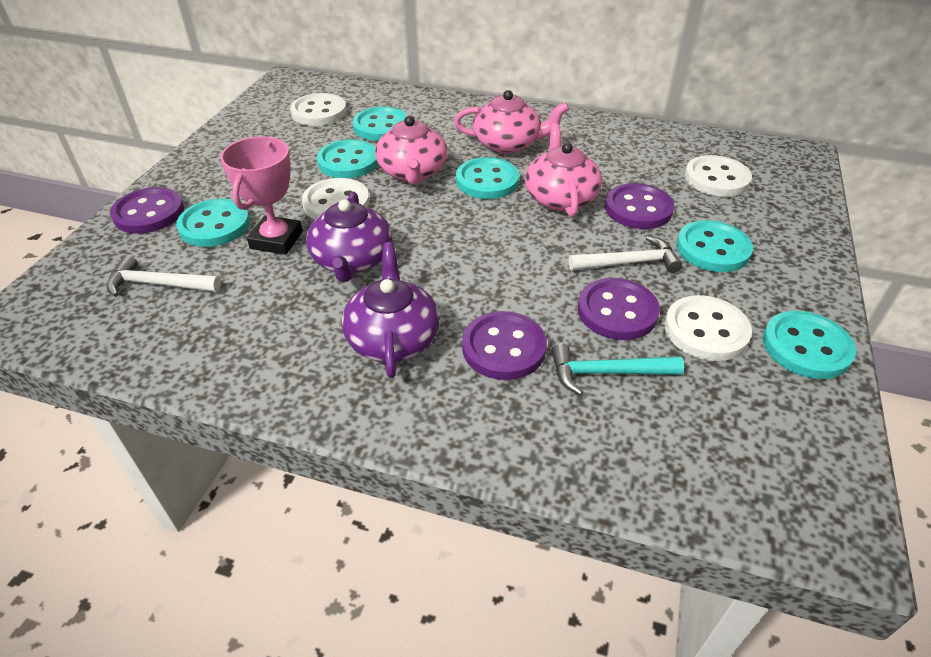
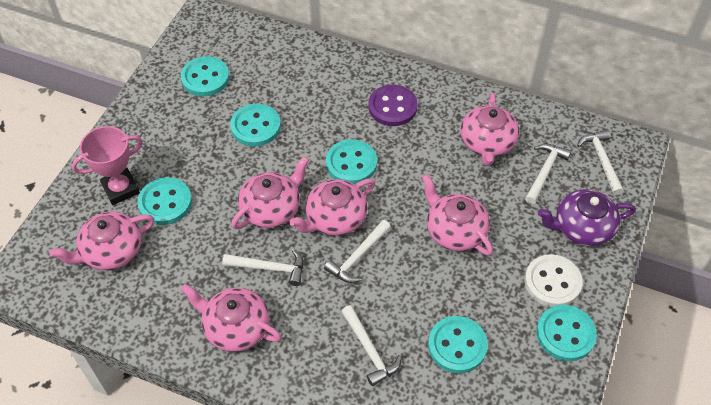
pink teapot: [375,115,448,185] [454,90,569,153] [525,123,602,217] = 3 -> [49,212,154,270] [181,284,282,352] [231,156,309,229] [289,179,375,236] [422,174,493,256] [461,93,519,166] = 6
purple button: [110,187,184,234] [462,311,547,380] [578,278,660,340] [605,183,674,229] = 4 -> [368,85,418,126] = 1
purple teapot: [306,192,392,282] [342,242,440,378] = 2 -> [538,189,636,246] = 1
turquoise hammer: [551,343,684,395] = 1 -> none = 0
white button: [290,93,347,126] [302,178,369,220] [665,295,752,361] [685,155,752,197] = 4 -> [525,254,582,307] = 1
white hammer: [107,255,221,297] [569,236,682,273] = 2 -> [222,249,303,286] [324,220,391,283] [341,305,402,386] [525,144,572,204] [577,130,624,195] = 5

